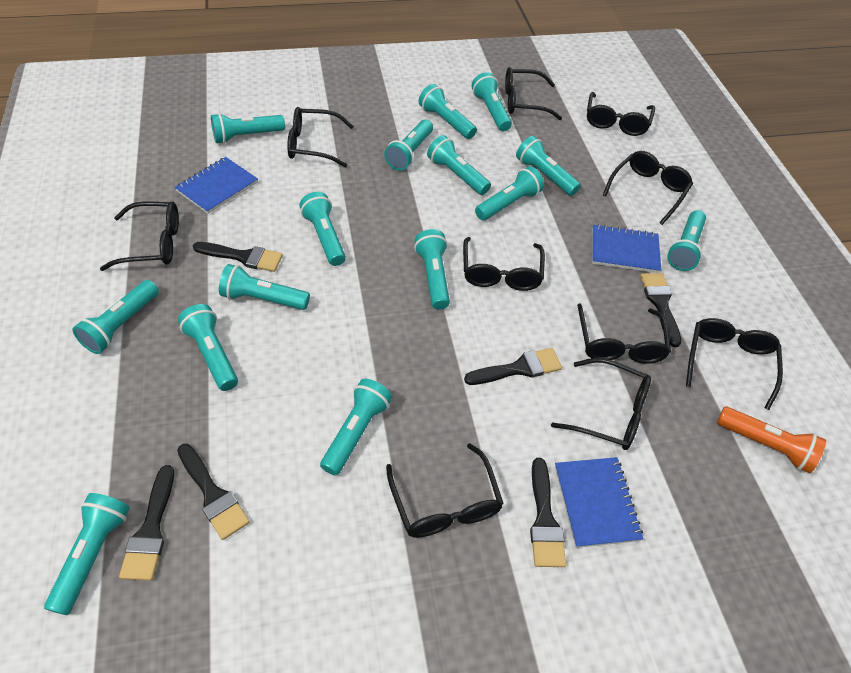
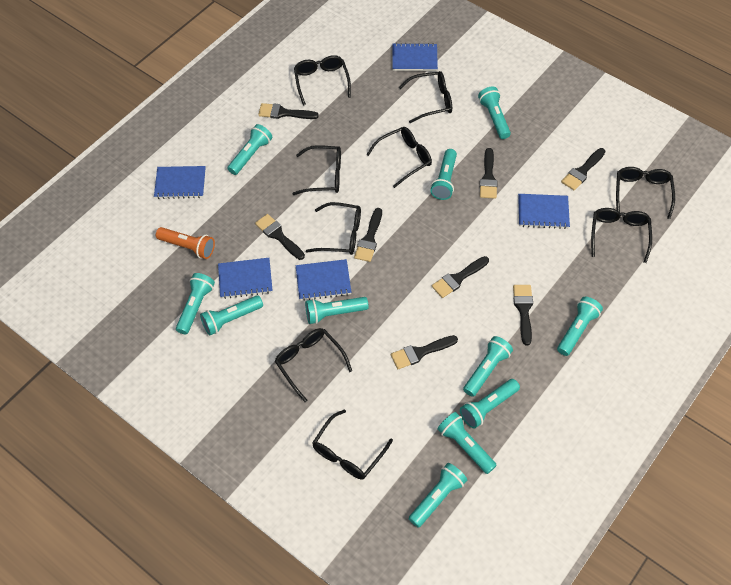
black brush: [119,465,174,581] [177,444,250,540] [193,242,283,272] [464,348,562,385] [530,458,566,567] [640,273,681,347] = 6 -> [255,214,305,260] [258,103,319,119] [354,208,382,262] [391,335,458,369] [432,256,489,298] [480,148,497,199] [513,285,533,345] [561,148,606,190] = 8
black glasses: [100,202,179,271] [287,107,354,167] [386,443,504,538] [463,237,545,291] [505,67,562,120] [551,358,651,450] [577,303,671,364] [587,92,655,136] [603,151,693,225] [686,318,783,410] = 10 -> [275,328,352,402] [293,145,341,195] [294,55,351,106] [306,202,361,255] [312,409,393,479] [366,127,432,188] [399,71,452,123] [591,208,652,263] [616,167,675,219] = 9
blue notebook: [175,157,258,214] [555,457,643,548] [592,224,661,273] = 3 -> [154,166,206,199] [218,258,273,299] [296,259,352,301] [392,43,438,71] [518,194,570,229] = 5
turquoise flashlight: [44,493,130,615] [73,280,159,354] [178,304,238,391] [211,113,285,144] [219,264,310,310] [299,192,346,266] [320,379,392,476] [384,119,433,171] [414,229,450,310] [419,84,477,139] [427,135,491,195] [471,72,512,131] [475,166,544,221] [516,136,581,196] [667,210,706,271] = 15 -> [176,273,215,335] [200,295,263,335] [227,124,272,175] [305,297,369,324] [409,463,467,528] [430,149,457,200] [437,412,497,474] [460,379,520,429] [463,336,513,397] [478,87,511,139] [557,297,603,356] = 11

